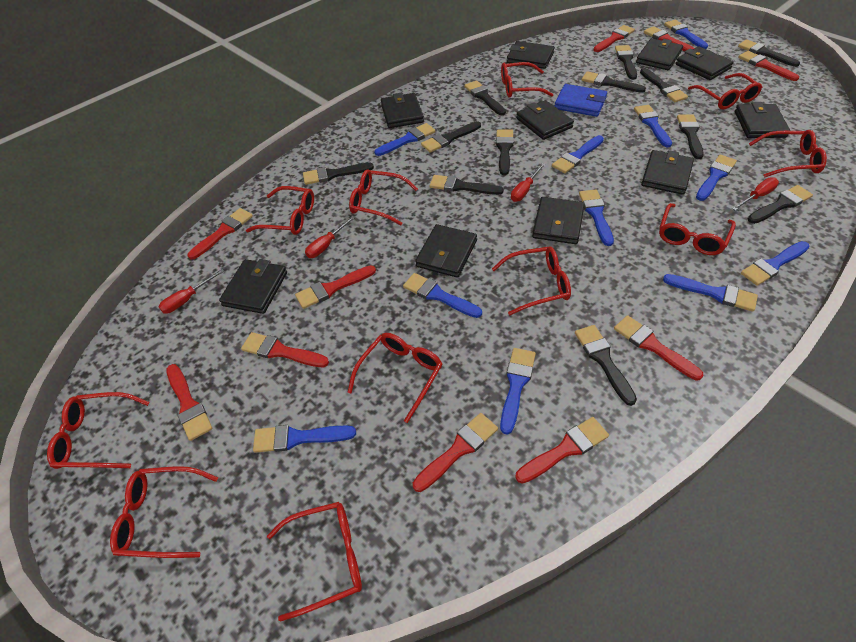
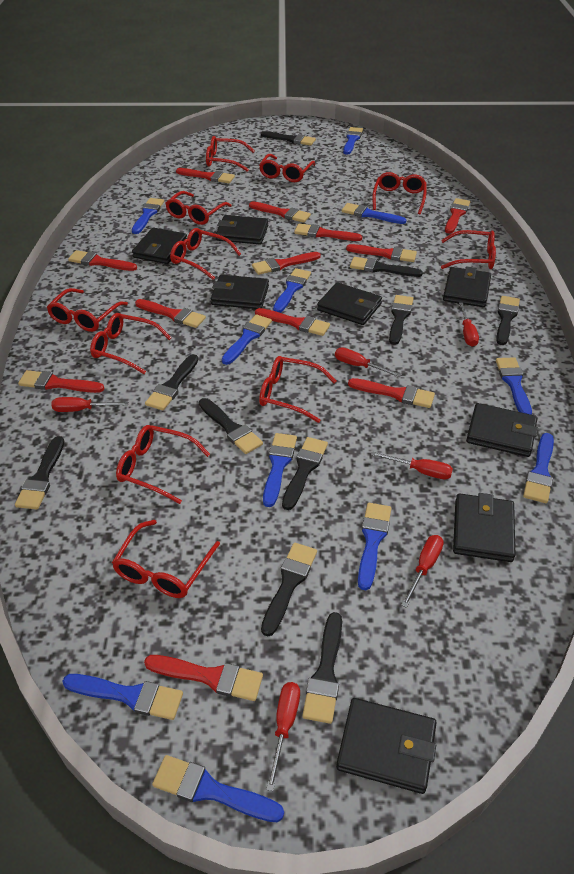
black brush: [303,163,374,185] [421,121,481,153] [430,175,504,195] [464,81,506,115] [496,129,514,175] [575,325,637,406] [582,71,646,93] [615,45,637,80] [640,68,688,102] [677,115,704,159] [738,39,800,67] [748,185,813,224] = 12 -> [15,436,64,509] [145,354,198,410] [199,398,263,454] [261,131,316,146] [261,543,317,636] [282,437,328,510] [302,612,342,724] [350,257,423,277] [389,295,413,345] [496,296,520,345] = 10
black wallet: [219,259,287,314] [381,93,424,128] [415,224,477,278] [507,41,555,69] [516,100,574,140] [532,197,585,244] [636,38,683,70] [641,150,694,195] [676,46,734,80] [735,102,790,138] = 10 -> [132,228,187,264] [211,275,269,309] [216,215,268,244] [317,282,382,325] [336,698,437,794] [443,267,491,307] [453,493,515,562] [466,403,538,457] = 8
blue wallet: [555,84,607,117] = 1 -> none = 0
red brush: [166,364,212,441] [188,208,253,259] [241,332,329,367] [295,265,376,309] [413,413,498,492] [515,417,609,484] [594,25,635,52] [614,315,704,380] [644,26,694,52] [738,51,799,81] = 10 -> [18,370,104,393] [68,250,137,271] [135,299,206,328] [144,655,263,701] [176,168,235,183] [249,201,311,223] [252,252,321,275] [255,308,330,336] [294,223,362,241] [346,244,417,262] [348,378,435,408] [445,198,470,234] = 12
red screwdriver: [159,269,224,314] [305,216,355,258] [511,163,546,202] [732,177,779,210] = 4 -> [51,397,129,412] [266,682,300,791] [335,348,401,377] [371,451,453,479] [401,535,444,608] [459,302,479,346] = 6

